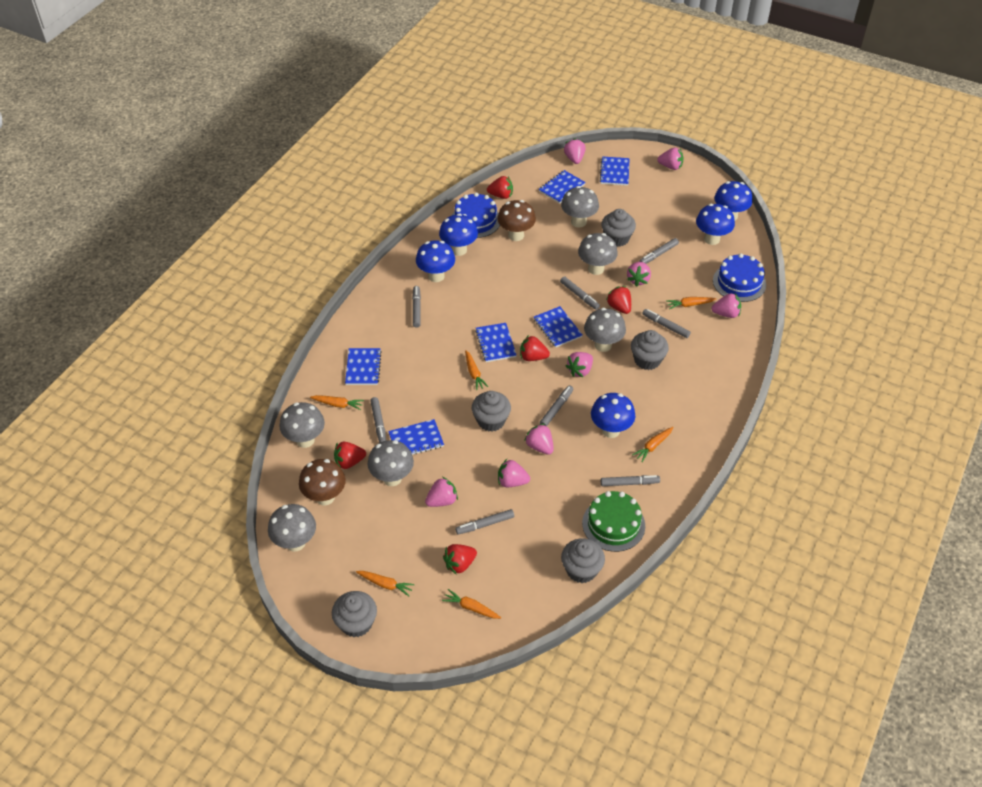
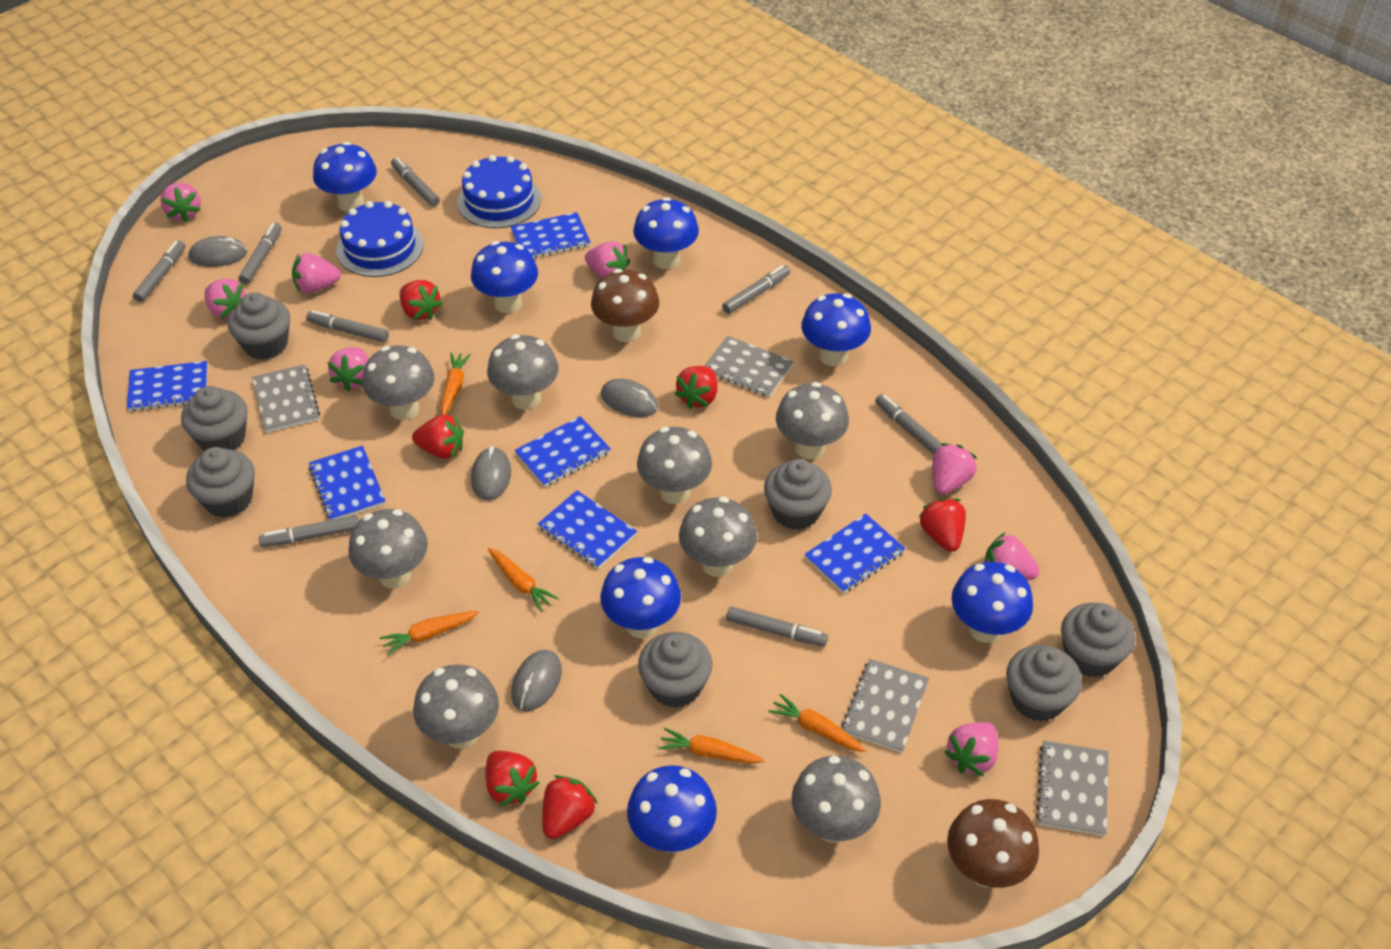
blue mushroom: [416,240,455,282] [439,213,478,256] [591,393,635,438] [696,204,735,245] [714,181,752,220] = 5 -> [313,142,377,212] [471,241,538,313] [600,557,681,638] [627,765,717,853] [633,197,699,269] [801,293,871,366] [951,562,1033,643] = 7
green cake: [582,491,645,552] = 1 -> none = 0
grey cupcake: [332,591,377,637] [472,391,511,432] [561,538,605,583] [601,209,636,247] [631,330,669,370] = 5 -> [181,386,248,451] [186,447,255,518] [228,292,290,360] [638,632,712,708] [764,459,832,530] [1006,645,1082,722] [1061,603,1135,677] = 7
grey mouse: none = 0 -> [188,236,247,267] [471,446,511,501] [511,650,562,712] [601,379,658,417] = 4
grey mushroom: [268,504,316,552] [279,402,325,448] [368,440,414,486] [561,186,599,228] [578,233,618,275] [584,308,626,352] = 6 -> [348,509,428,589] [362,345,435,420] [413,664,499,749] [487,334,559,410] [637,427,712,504] [679,497,757,577] [776,382,849,459] [792,755,881,843] = 8
grey notebook: none = 0 -> [252,364,320,433] [704,336,794,397] [842,659,929,753] [1036,741,1109,836] = 4
orange carrot: [310,395,364,410] [356,571,415,596] [442,589,501,619] [465,350,488,390] [632,427,673,462] [666,297,716,309] = 6 -> [380,611,479,656] [441,352,471,415] [488,548,559,612] [658,728,764,764] [768,694,866,752] = 5
red strawberry: [334,442,366,469] [443,544,477,575] [487,176,513,199] [520,335,550,361] [606,286,631,314] = 5 -> [400,280,443,320] [412,415,464,459] [485,751,540,806] [542,775,598,839] [675,366,718,409] [918,498,966,552] = 6

